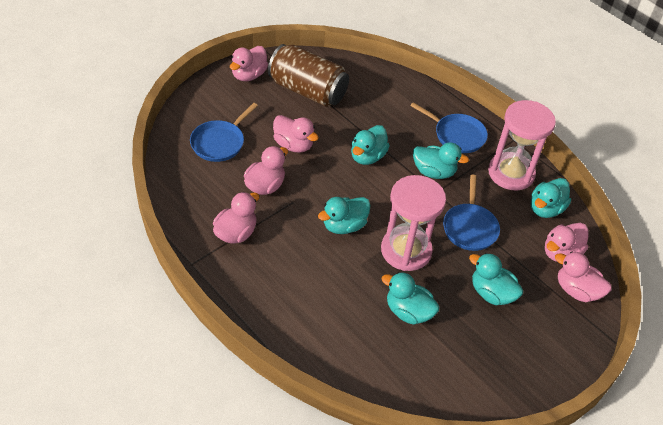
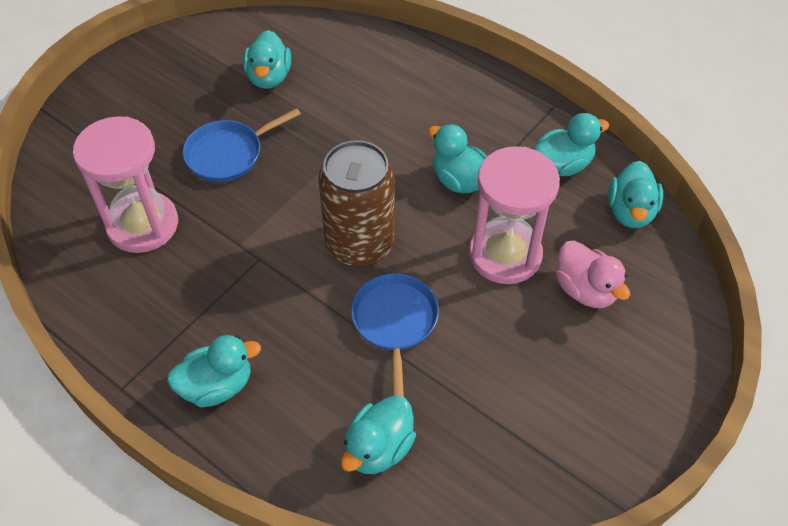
blue pan: [190,103,258,162] [410,102,488,153] [443,175,500,251] = 3 -> [183,108,301,182] [351,273,439,397] = 2
pink duck: [213,192,259,243] [230,46,268,81] [244,146,288,195] [273,115,319,153] [545,223,588,262] [555,251,611,302] = 6 -> [556,240,630,308] = 1

